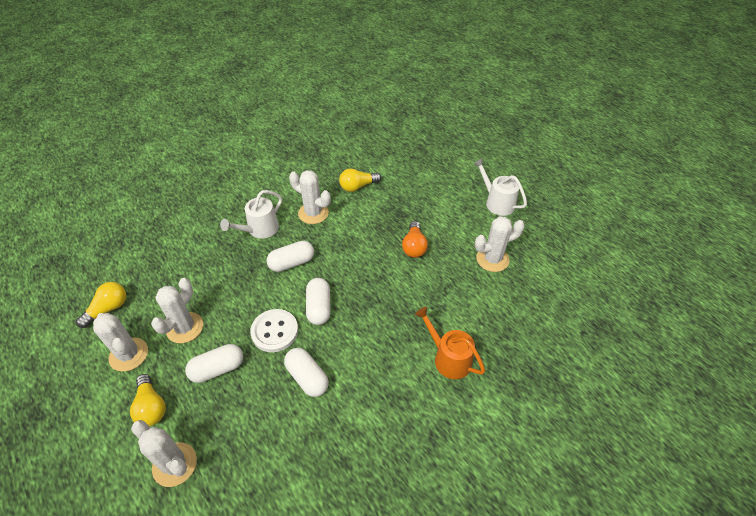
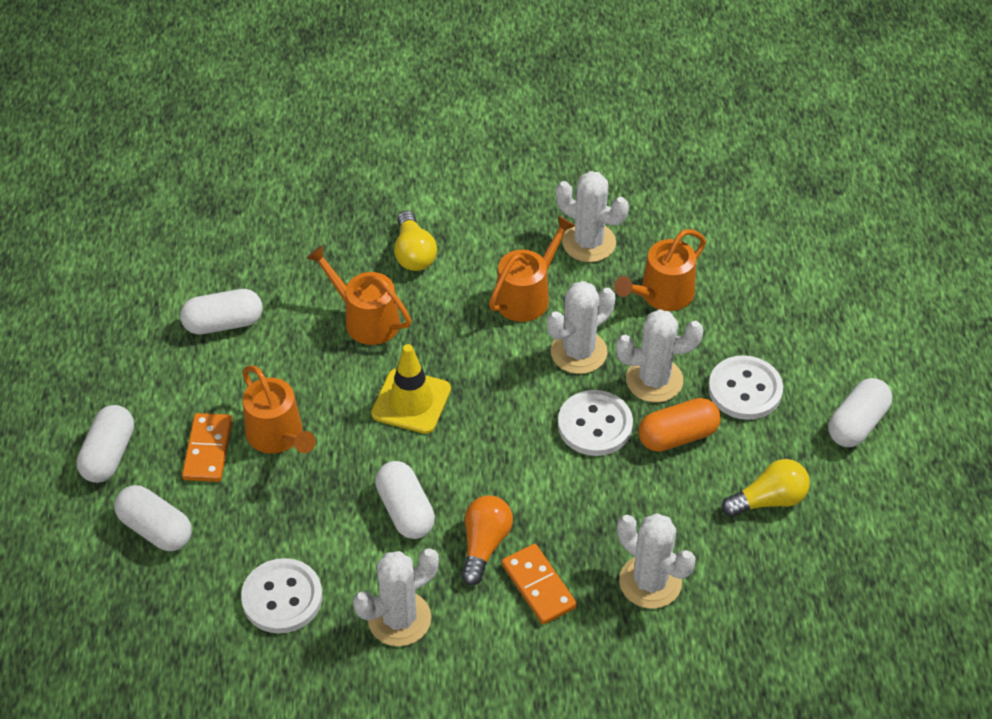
orange capsule: none = 0 -> [638,398,721,452] = 1
orange domino: none = 0 -> [182,413,233,482] [502,544,577,625] = 2
orange watering can: [415,307,485,379] = 1 -> [242,365,316,454] [306,245,411,345] [489,216,575,322] [614,229,706,311] = 4
white button: [250,309,298,352] = 1 -> [241,558,322,634] [558,390,633,456] [708,355,783,420] = 3
white capsule: [185,344,243,383] [267,241,314,272] [284,348,329,397] [306,278,331,325] = 4 -> [76,405,134,483] [114,485,192,551] [180,289,262,334] [375,461,435,539] [828,378,892,447] = 5
white watering can: [220,190,282,239] [473,158,527,216] = 2 -> none = 0
yellow light bulb: [76,282,126,328] [130,374,166,426] [339,168,381,192] = 3 -> [394,211,437,271] [722,459,810,517] = 2
yellow traffic cone: none = 0 -> [371,344,451,434] = 1

